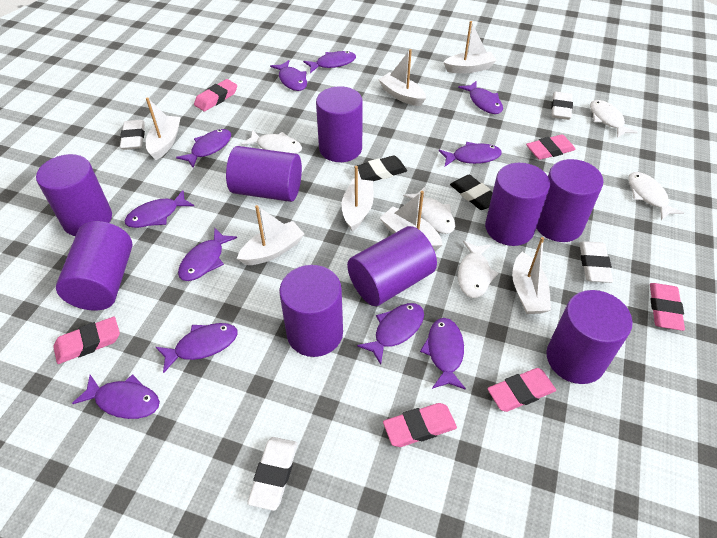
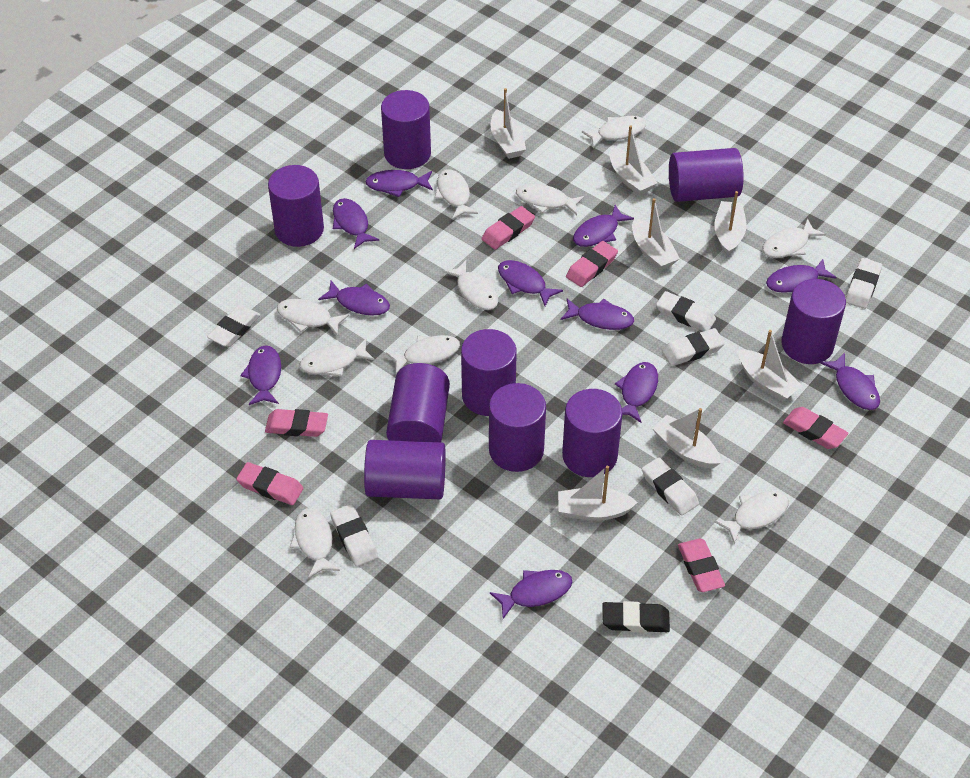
black eraser: [354,156,407,181] [450,175,492,210] = 2 -> [603,601,670,633] = 1
white eraser: [120,120,145,150] [247,437,298,511] [551,92,573,120] [579,241,613,283] = 4 -> [207,305,261,347] [330,504,378,567] [642,457,699,515] [656,291,716,331] [662,328,725,366] [845,258,882,309] = 6
white fish: [242,130,302,154] [403,187,455,234] [458,241,498,298] [590,100,638,138] [628,172,684,220] = 5 -> [277,299,349,336] [290,508,340,579] [300,339,375,377] [386,335,460,374] [434,170,478,220] [443,260,498,310] [516,184,584,215] [582,116,646,148] [714,491,789,544] [762,218,826,258] = 10

